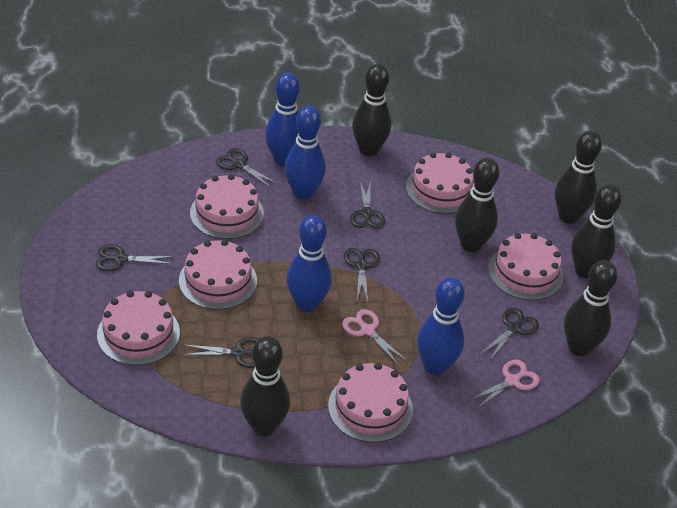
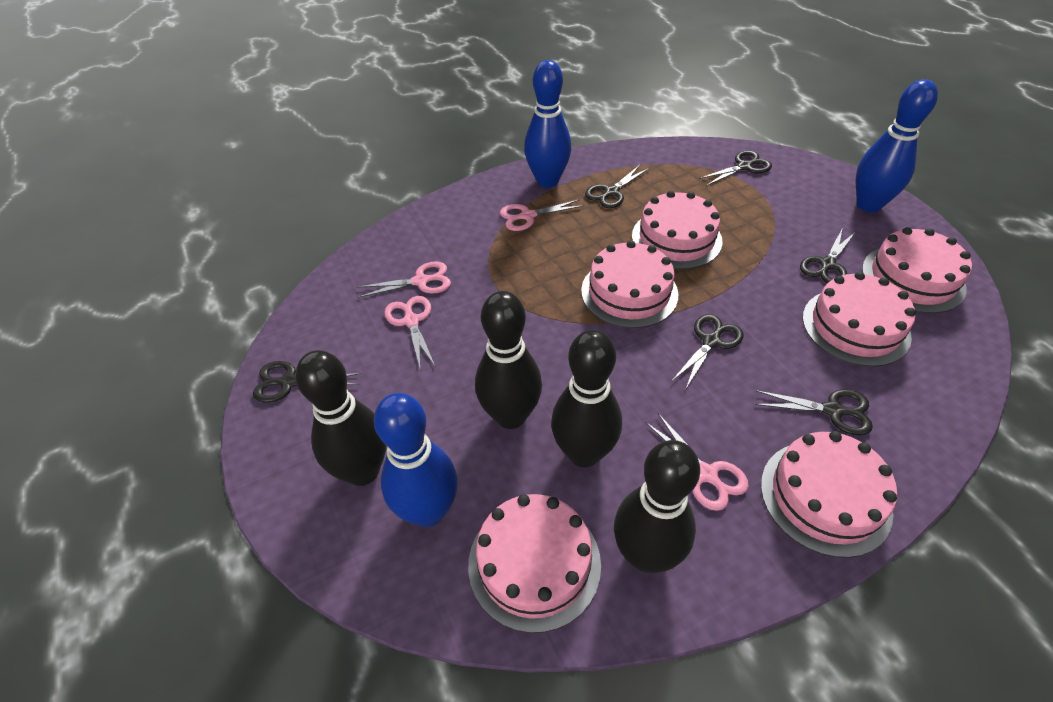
black bowling pin: [240,336,290,436] [352,64,391,156] [455,158,499,252] [555,131,602,224] [564,260,617,356] [571,184,622,279] = 6 -> [295,350,387,486] [475,291,542,429] [551,330,622,467] [614,440,700,573] = 4
blue bowling pin: [265,72,300,166] [285,106,326,200] [287,215,332,312] [417,277,465,375] = 4 -> [374,393,458,527] [524,60,572,187] [856,79,938,212] = 3
pink scissors: [342,309,408,366] [468,359,540,409] = 2 -> [357,261,451,298] [384,296,435,367] [500,199,584,231] [645,413,749,511] = 4

